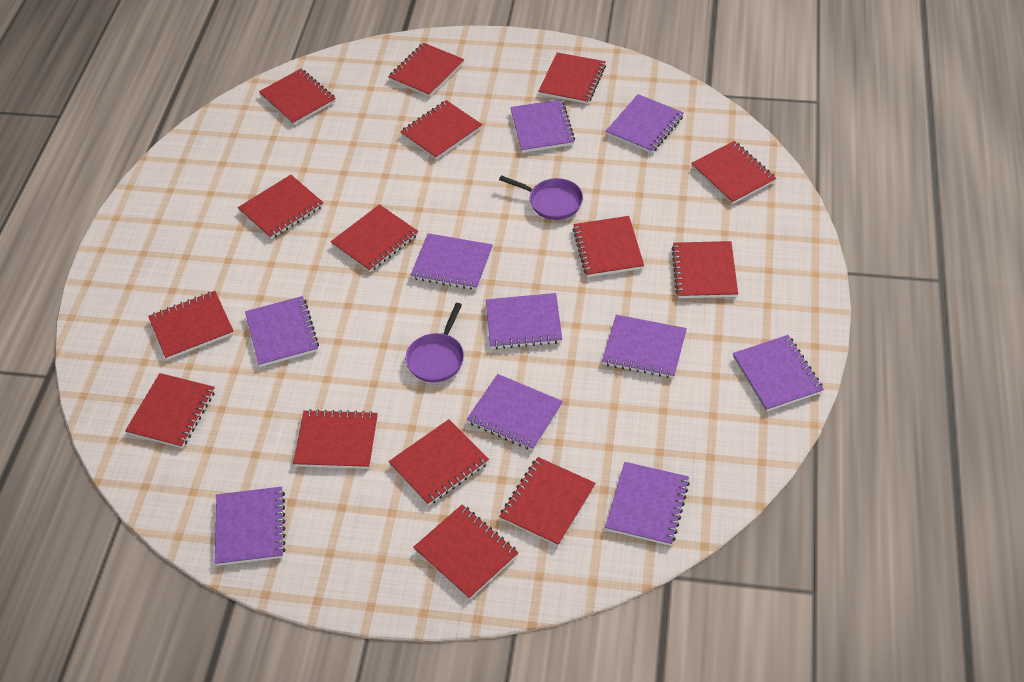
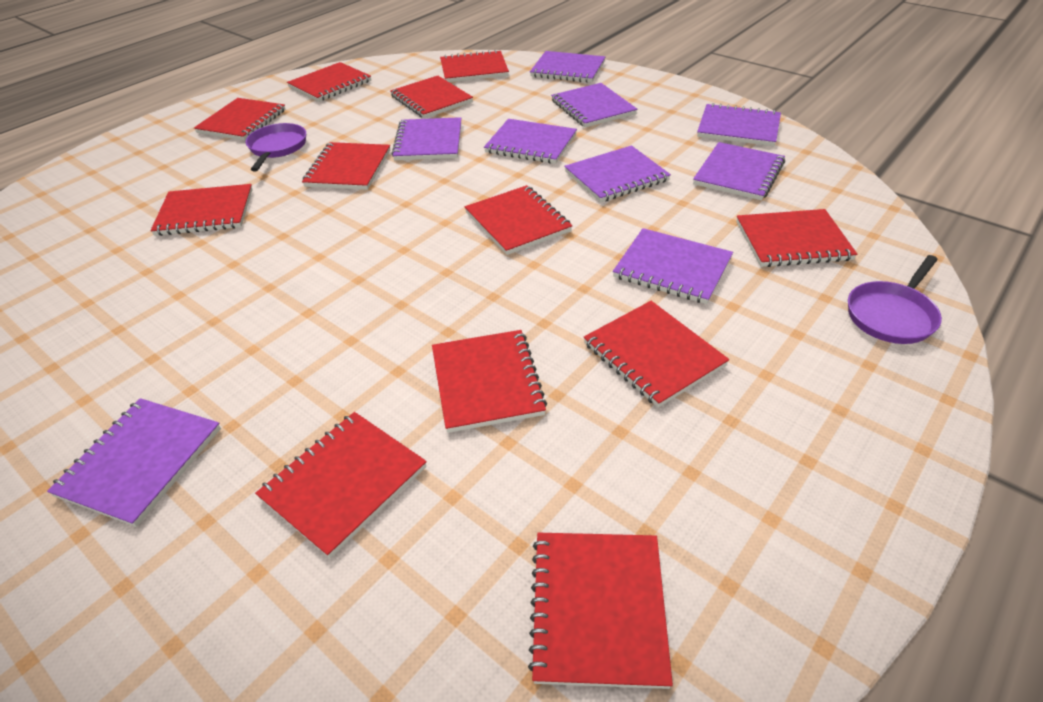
purple notebook: [215,487,286,566] [245,296,319,367] [411,233,493,290] [467,374,563,451] [486,293,562,349] [510,99,575,153] [602,315,687,378] [605,462,690,546] [606,94,684,153] [733,335,824,412] = 10 -> [47,398,221,527] [392,117,461,160] [484,119,577,164] [530,51,605,83] [551,83,637,127] [564,145,671,202] [613,228,733,304] [693,142,785,200] [697,103,781,146] = 9
red notebook: [125,373,215,448] [148,291,234,360] [238,175,324,239] [259,69,336,125] [293,409,378,469] [331,204,418,272] [388,43,465,97] [388,419,489,506] [400,100,482,160] [413,504,518,600] [499,457,596,546] [538,52,606,104] [573,216,644,277] [671,241,738,298] [691,141,776,204] = 15 -> [150,184,253,236] [194,98,286,141] [255,412,427,558] [287,62,371,102] [302,142,390,190] [390,76,473,119] [432,330,547,433] [440,50,509,82] [465,185,572,255] [528,533,673,689] [583,301,729,408] [736,209,857,267] = 12

